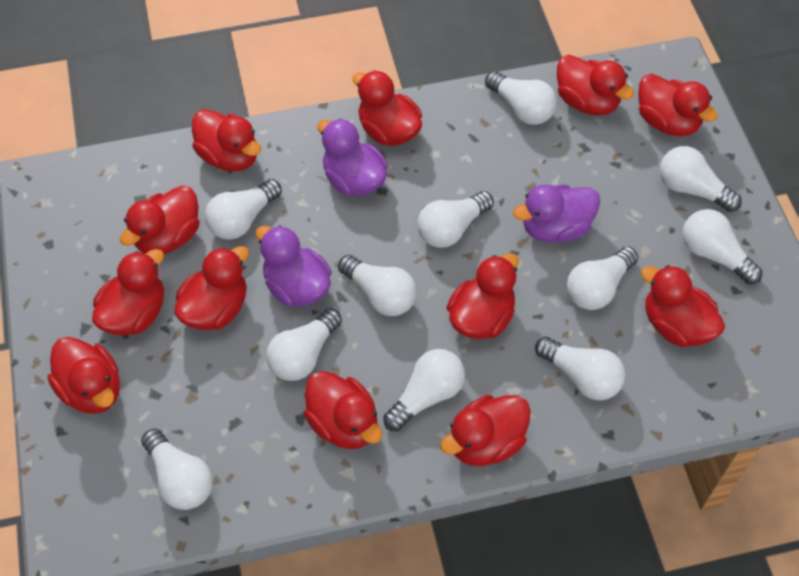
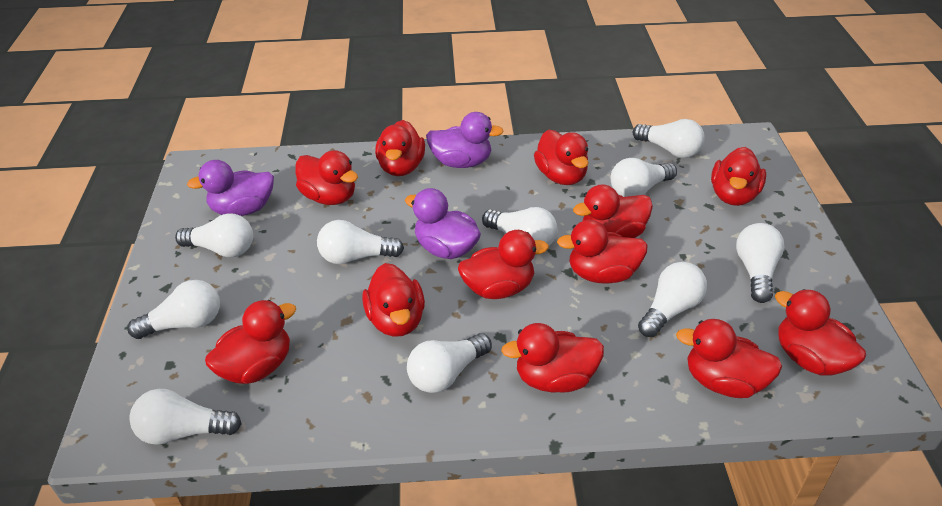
white light bulb: [141,429,213,510] [205,179,282,240] [266,308,342,381] [338,255,417,316] [383,349,465,431] [417,191,494,248] [485,71,557,125] [535,336,625,400] [567,247,638,310] [660,146,742,212] [682,209,763,284] = 11 -> [128,280,220,339] [129,389,241,445] [175,214,253,257] [317,220,404,264] [407,333,492,393] [482,207,558,246] [611,158,677,197] [633,119,705,158] [638,262,707,337] [736,223,784,303] = 10

